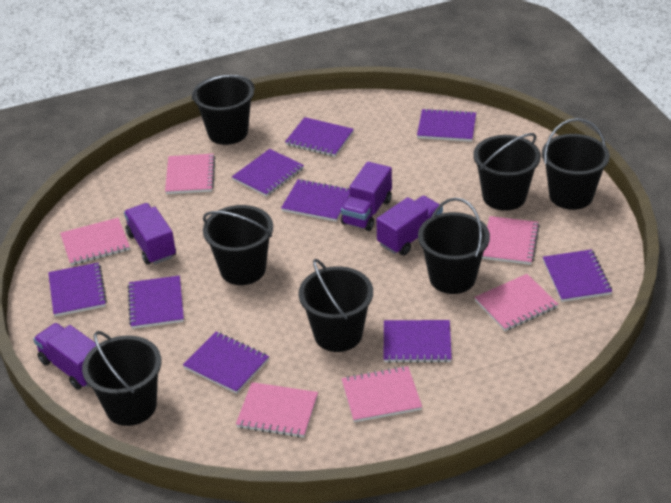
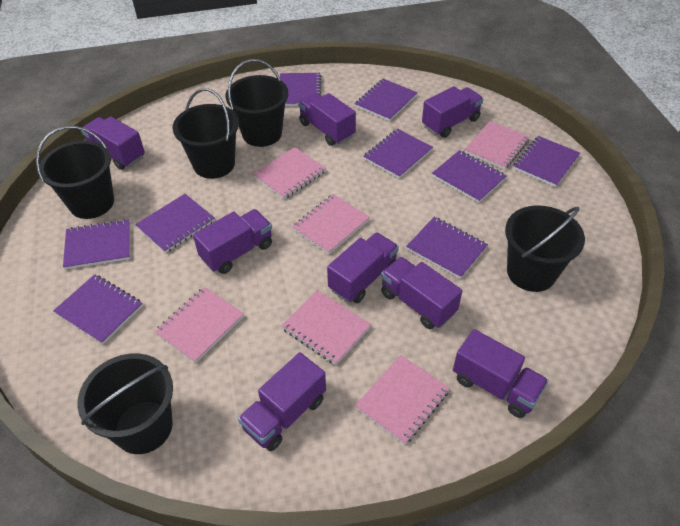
black bucket: [82,331,161,426] [192,75,255,145] [203,205,273,285] [298,259,373,352] [418,198,490,294] [474,133,541,211] [542,118,610,210] = 7 -> [36,126,114,219] [77,353,173,454] [172,88,239,179] [226,59,288,147] [505,205,585,292] = 5
purple truck: [33,323,96,390] [124,203,176,265] [341,161,392,231] [376,196,443,255] = 4 -> [81,116,145,170] [193,209,272,274] [238,352,326,451] [298,93,356,146] [327,232,399,303] [381,257,462,329] [422,86,483,138] [453,329,549,418] = 8

